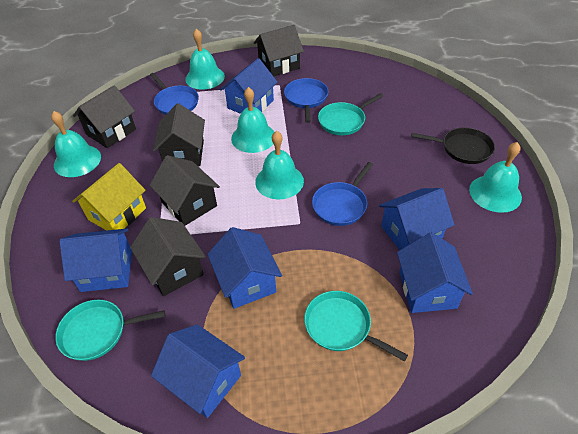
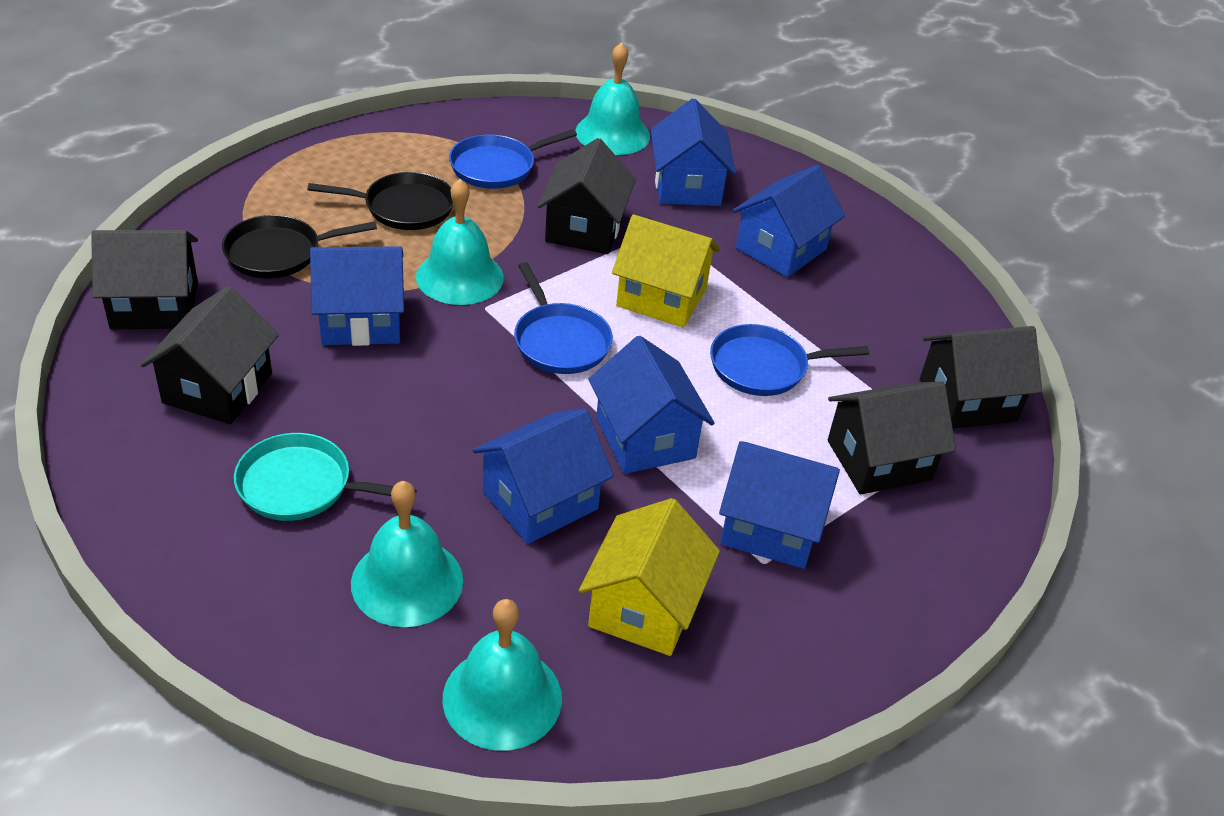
black pan: [411,127,495,164] = 1 -> [222,215,377,278] [308,172,454,230] = 2
turquoise bell: [51,111,101,177] [185,29,225,90] [231,87,274,153] [255,131,304,199] [469,142,522,213] = 5 -> [351,481,463,627] [416,179,504,305] [442,599,562,751] [576,42,650,155] = 4
turquoise pan: [55,300,165,361] [304,291,408,361] [318,93,383,135] = 3 -> [234,433,416,521] = 1
yellow house: [72,163,146,231] = 1 -> [579,498,720,656] [612,214,720,328] = 2

